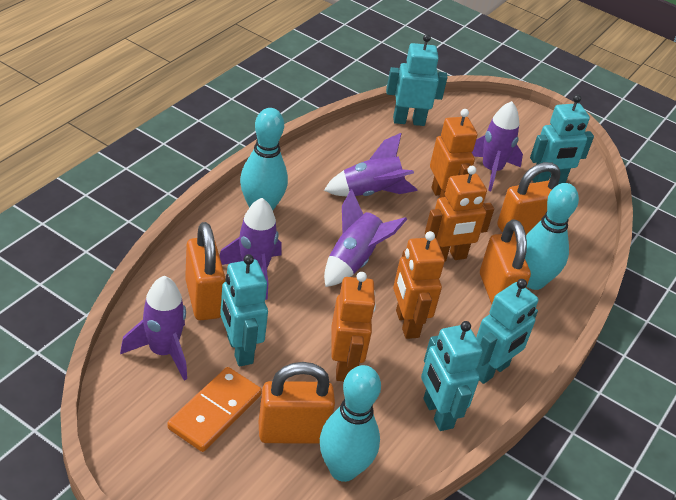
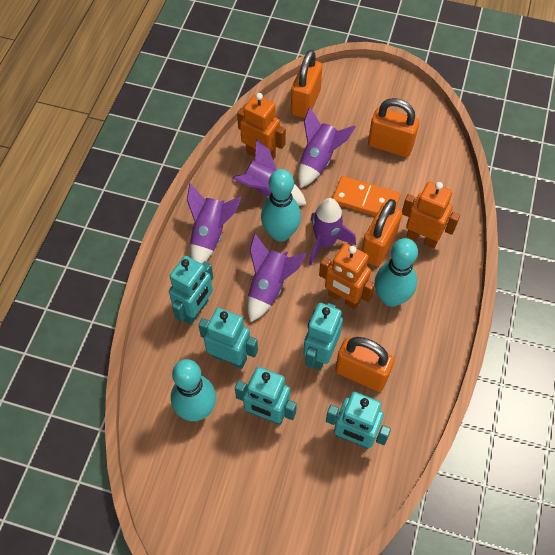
orange robot: [331,272,376,381] [393,231,445,339] [425,166,494,262] [430,109,477,198] = 4 -> [237,93,286,160] [319,243,375,309] [402,182,460,248] = 3

